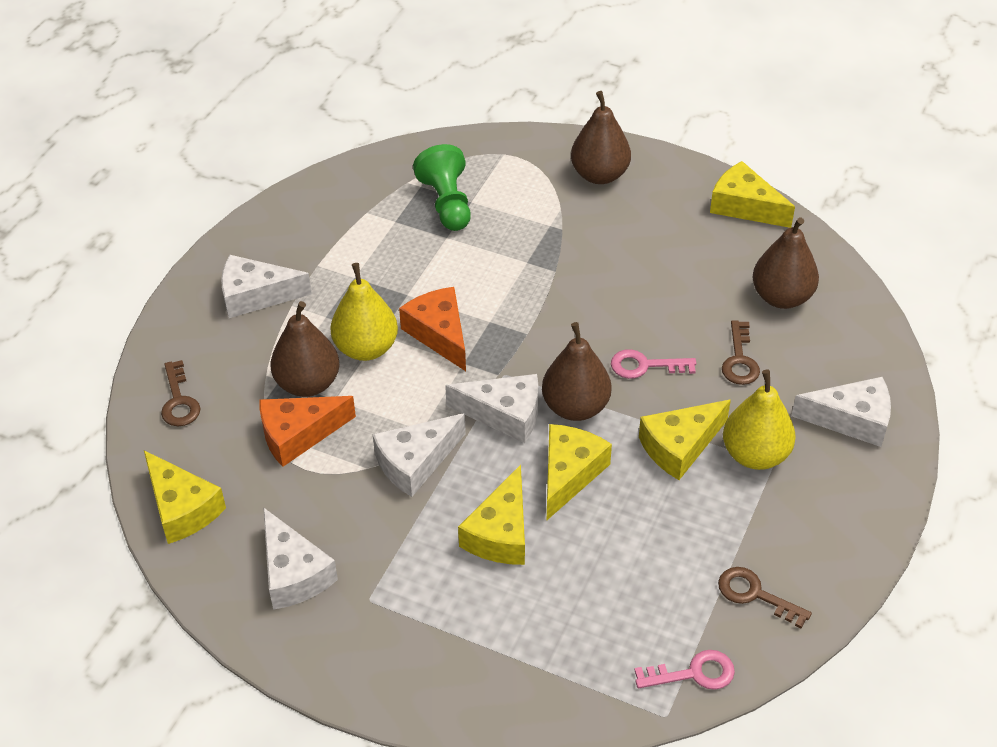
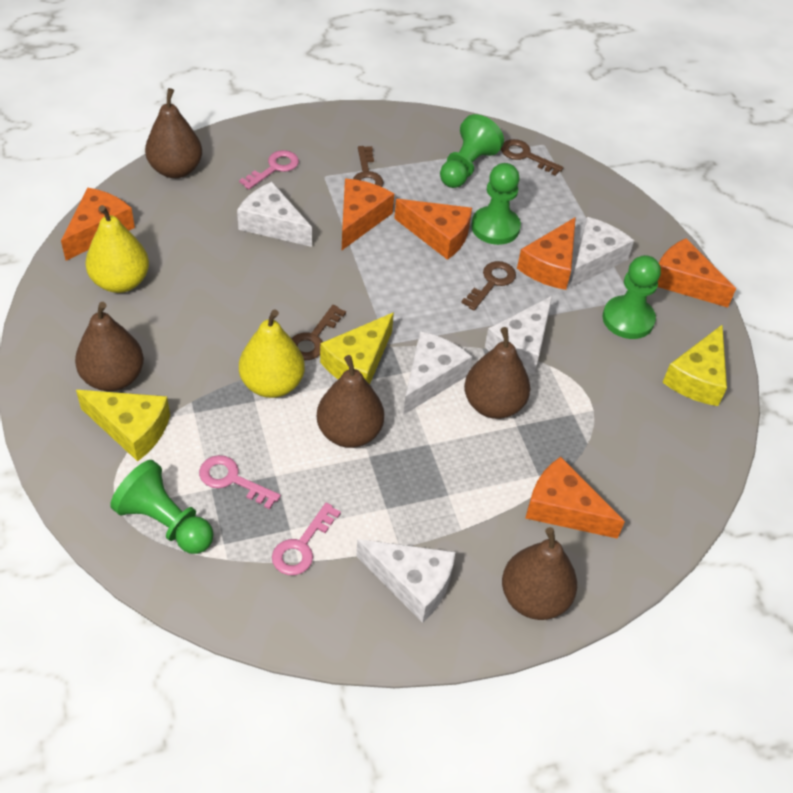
brown key: [161,360,201,426] [718,567,812,629] [722,320,760,385] = 3 -> [292,305,346,360] [353,146,384,187] [461,261,516,310] [501,139,563,176] = 4
brown pear: [270,301,340,397] [542,322,611,421] [571,91,631,184] [753,218,819,309] = 4 -> [75,302,144,391] [145,88,202,178] [317,355,384,448] [464,327,530,419] [502,527,577,620] = 5
green pawn: [413,144,471,231] = 1 -> [110,460,214,554] [440,114,504,188] [471,163,521,245] [603,255,661,339] = 4
orange cheese: [259,396,356,467] [399,287,466,371] = 2 -> [61,187,135,261] [342,179,394,250] [394,199,472,260] [517,217,576,290] [525,457,625,539] [658,238,736,308] = 6
pink key: [611,349,696,379] [634,650,735,690] = 2 -> [199,455,281,509] [239,150,299,189] [272,503,341,575] = 3
yellow cheese: [144,450,226,544] [458,465,525,565] [547,424,612,520] [639,400,731,480] [710,161,795,228] = 5 -> [76,390,170,461] [320,313,394,384] [662,325,727,406] = 3

